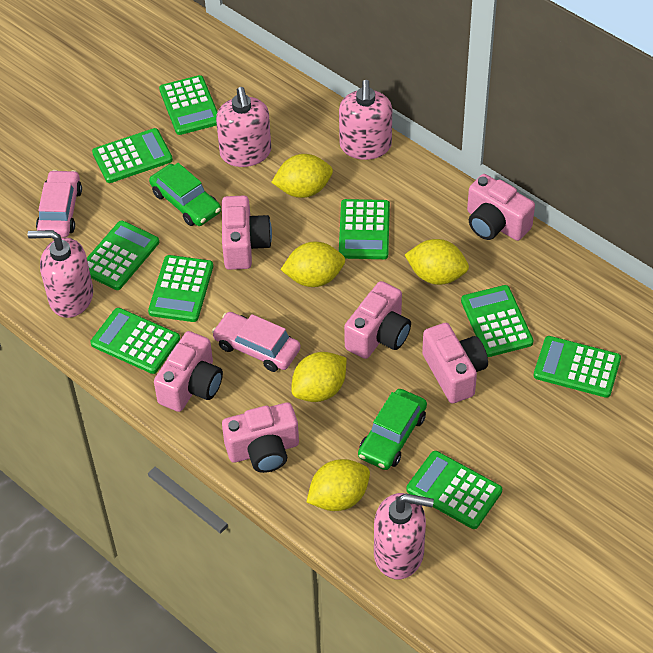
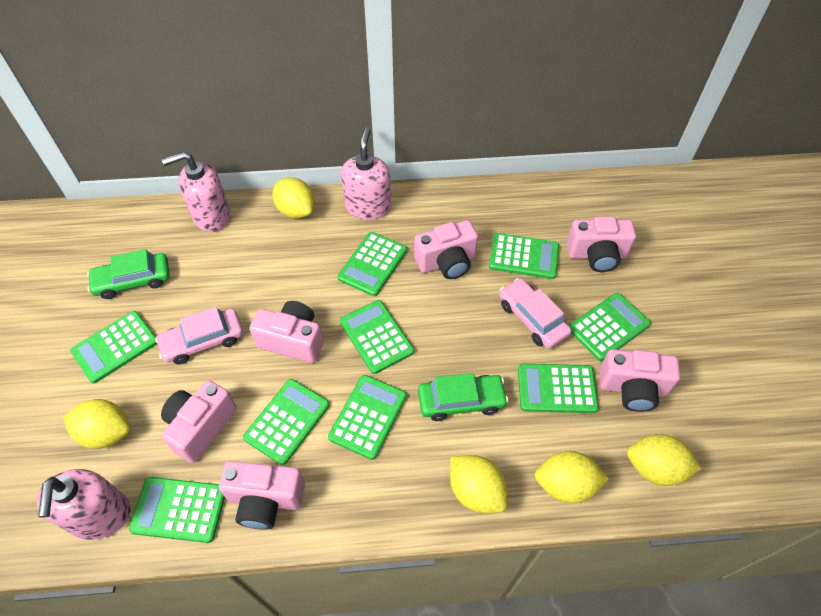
pink soap dispenser: [27,230,93,318] [216,87,271,167] [339,80,392,160] [374,493,434,579] = 4 -> [37,469,130,540] [162,151,230,232] [341,127,391,220] = 3

